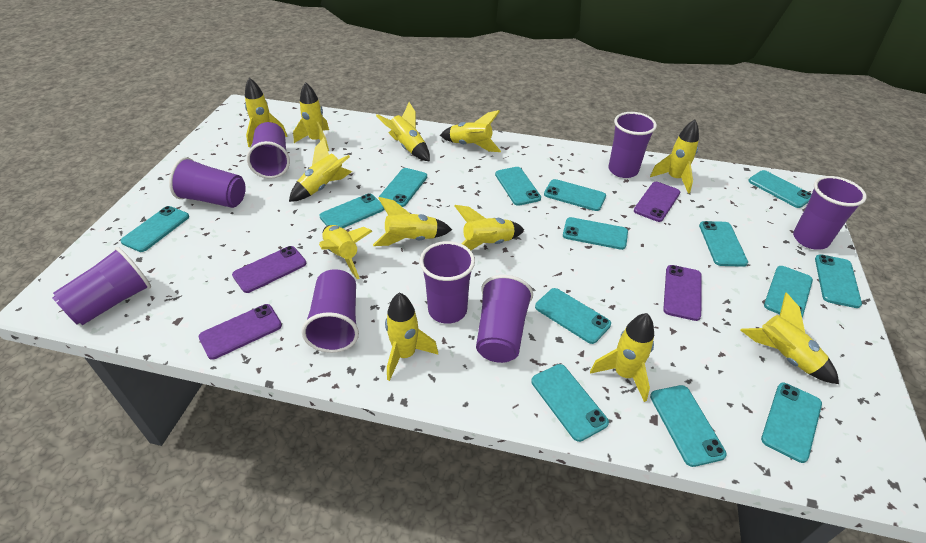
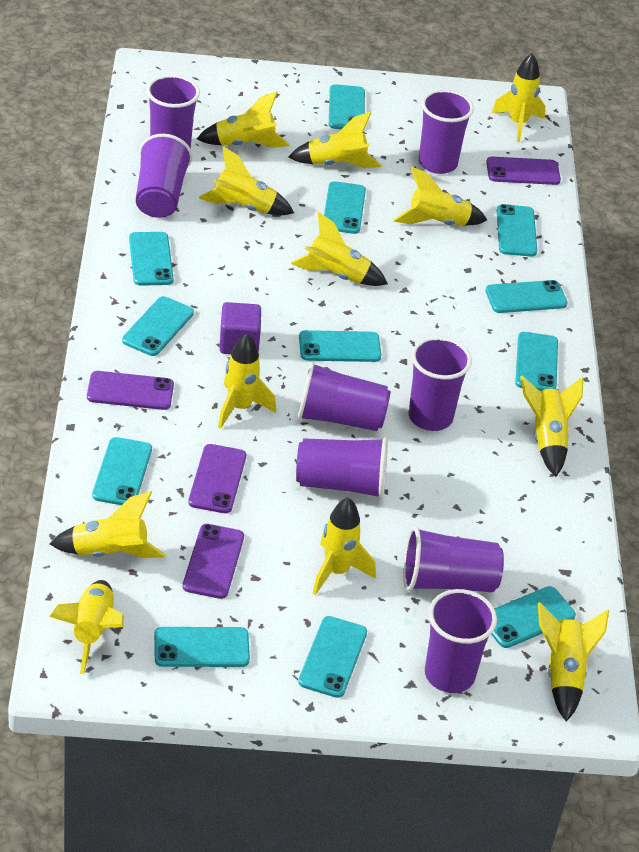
purple cube: none = 0 -> [219,302,261,354] = 1
turquoise phone: [120,206,189,252] [319,193,384,228] [379,168,427,207] [495,167,541,206] [531,364,609,442] [535,288,611,344] [544,179,606,211] [563,217,628,250] [650,385,727,467] [699,221,748,267] [748,170,811,208] [761,383,822,463] [764,266,813,317] [815,255,862,308] = 14 -> [92,437,152,505] [122,296,194,356] [129,232,174,286] [154,627,250,667] [298,616,367,698] [299,330,381,362] [324,181,366,234] [329,84,365,129] [485,280,568,313] [491,586,576,648] [497,204,537,257] [515,332,558,391] = 12

